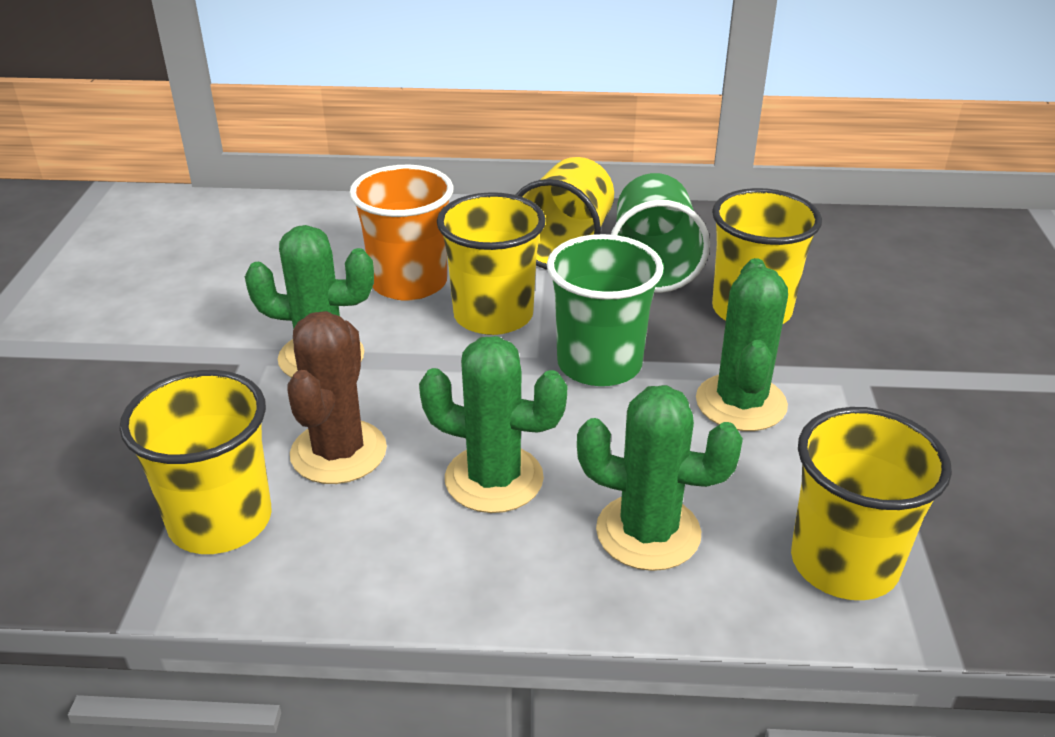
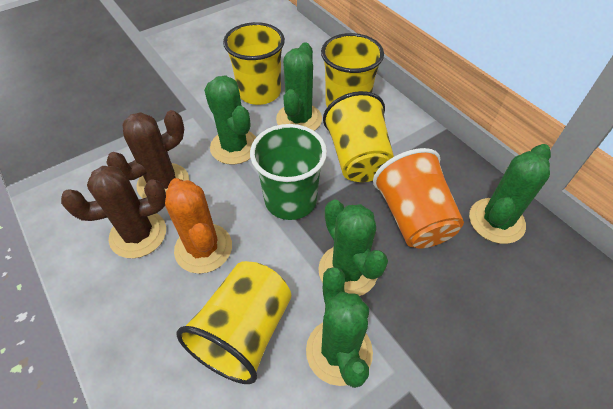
brown cactus: [287,311,387,484] = 1 -> [61,166,166,258] [106,110,189,199] = 2
green cactus: [245,225,374,378] [419,336,567,513] [577,385,743,571] [696,258,788,431] = 4 -> [204,75,256,165] [276,42,322,131] [306,267,373,388] [318,199,388,296] [469,144,551,244] = 5
green cup: [547,234,663,386] [611,173,710,293] = 2 -> [250,124,327,220] = 1
orange cactus: none = 0 -> [165,178,232,274] = 1
yellow cup: [119,370,272,554] [437,192,546,335] [515,157,614,270] [712,188,822,324] [791,407,952,600] = 5 -> [177,261,291,384] [223,22,285,105] [321,33,384,107] [323,91,394,182] = 4

